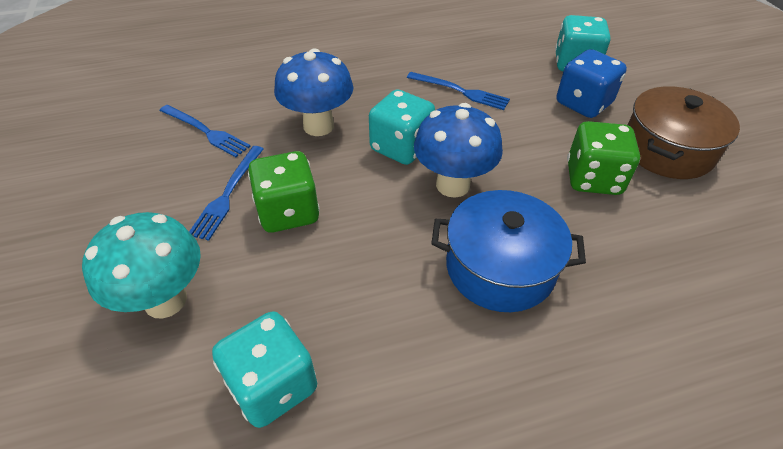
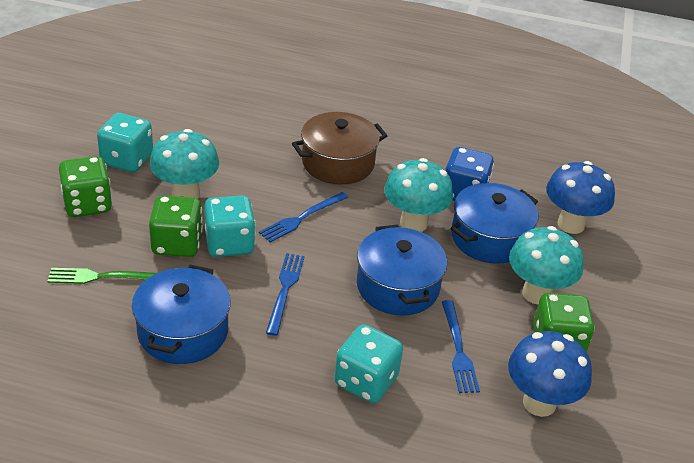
blue pot: [431,190,586,312] = 1 -> [132,264,231,364] [357,225,447,316] [451,183,538,264] = 3
green dice: [248,151,320,233] [567,121,640,195] = 2 -> [59,156,112,217] [149,195,203,257] [533,293,595,352] = 3
green fork: none = 0 -> [47,268,157,284] = 1
turquoise mushroom: [82,212,201,319] = 1 -> [150,129,219,199] [384,158,453,232] [509,226,584,304] = 3

